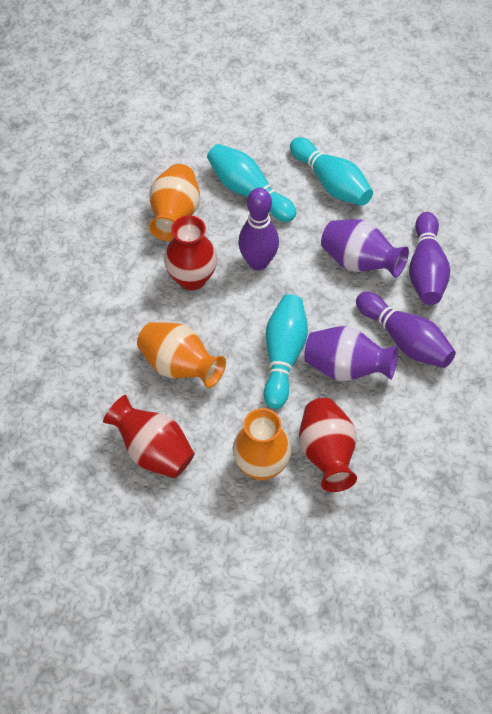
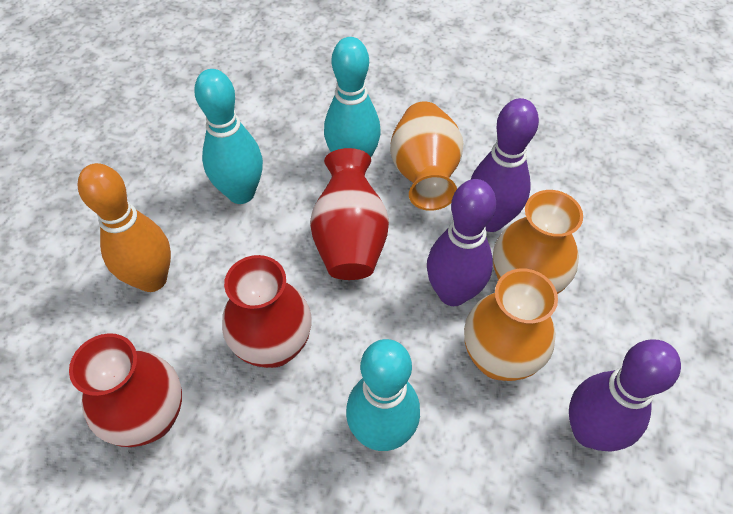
orange bowling pin: none = 0 -> [78,163,171,292] = 1
purple vase: [304,326,398,381] [321,219,409,278] = 2 -> none = 0

